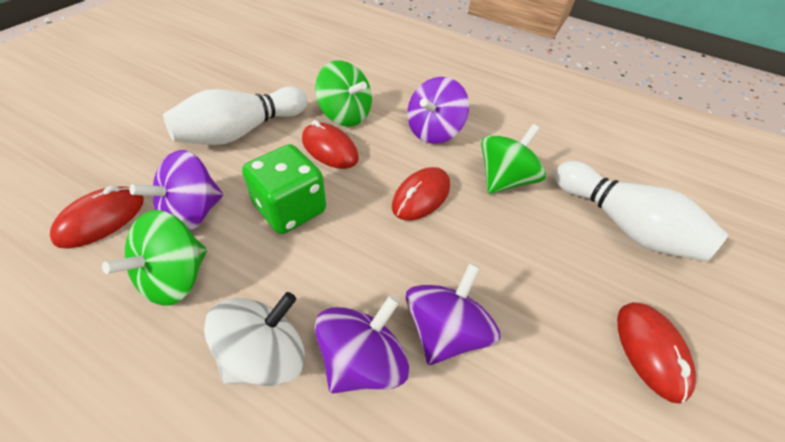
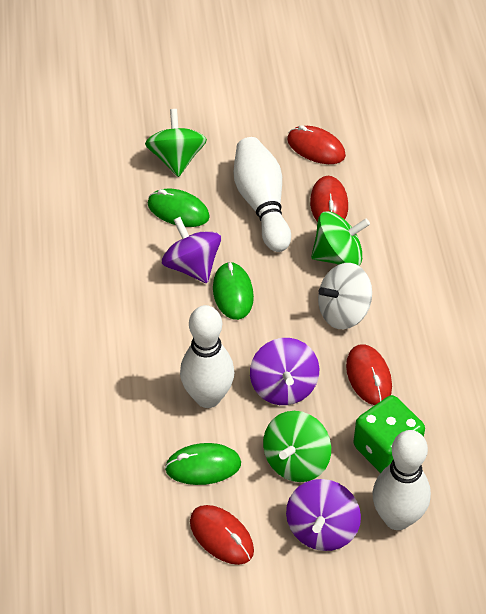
green mouse: none = 0 -> [148,189,210,227] [165,443,241,485] [213,262,254,320] = 3
purple spinning top: [130,150,223,232] [315,295,409,394] [406,263,501,365] [407,77,469,144] = 4 -> [162,217,221,283] [250,338,319,405] [286,479,361,551] = 3
white bowling pin: [163,87,308,145] [555,161,729,262] = 2 -> [180,305,234,408] [234,137,291,252] [372,430,431,530] = 3

